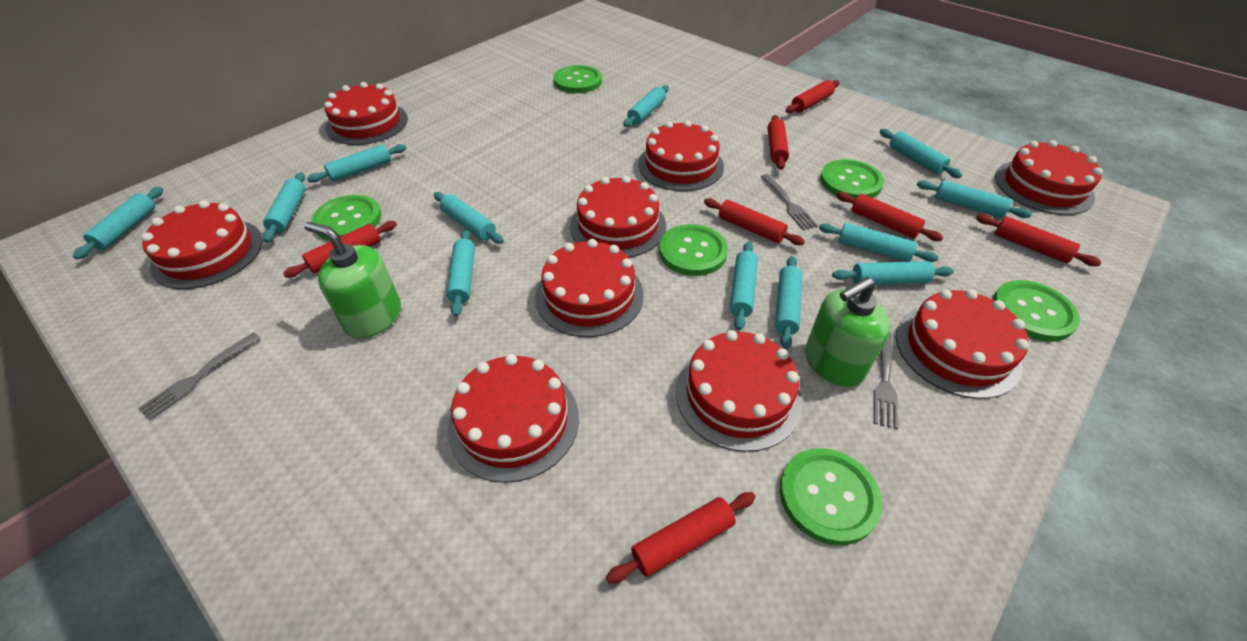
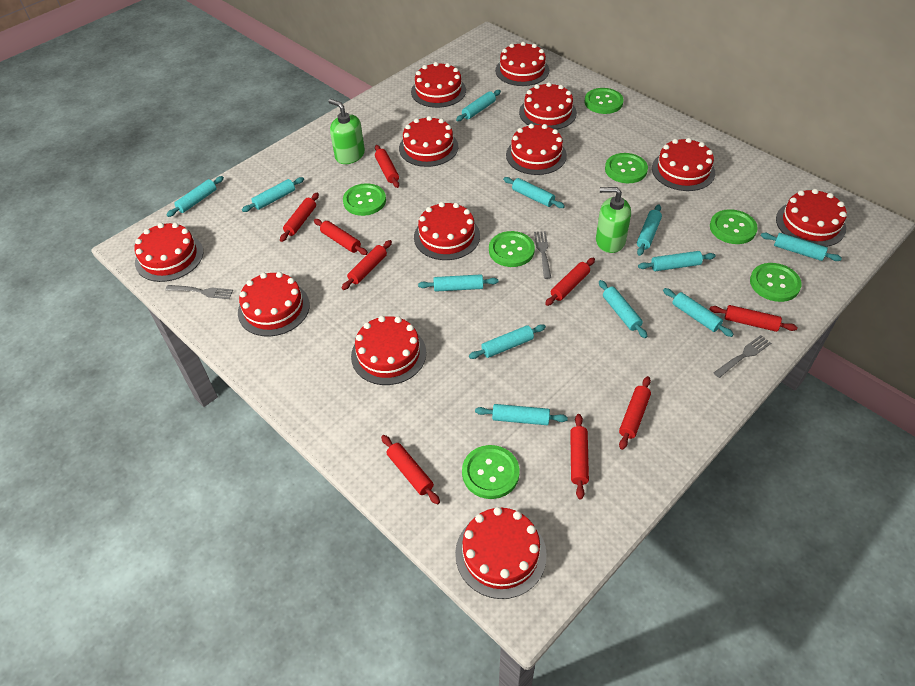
green button: [311,195,382,241] [553,65,602,93] [659,224,728,276] [779,448,882,545] [820,159,884,199] [992,280,1080,342] = 6 -> [343,183,386,216] [462,445,519,499] [489,231,535,267] [584,88,624,114] [605,153,648,183] [710,209,758,244] [750,263,802,302] = 7
red cake: [141,200,263,289] [324,82,408,145] [448,354,579,483] [535,239,644,337] [570,176,666,258] [638,120,724,191] [675,330,803,452] [896,289,1029,399] [995,140,1103,215] = 9 -> [134,223,203,282] [238,272,310,336] [351,316,426,385] [399,116,458,167] [411,62,466,108] [414,202,480,260] [455,507,547,599] [495,42,549,86] [506,124,567,175] [519,82,577,130] [652,138,715,191] [776,189,847,247] = 12
red rolling pin: [283,221,397,278] [606,492,756,584] [704,198,805,245] [768,115,789,170] [786,80,840,113] [836,192,943,241] [976,214,1102,266] = 7 -> [280,193,319,242] [314,219,368,255] [342,240,392,290] [375,145,399,188] [381,435,440,504] [545,258,595,306] [570,414,589,500] [619,376,651,450] [709,305,798,332] = 9

